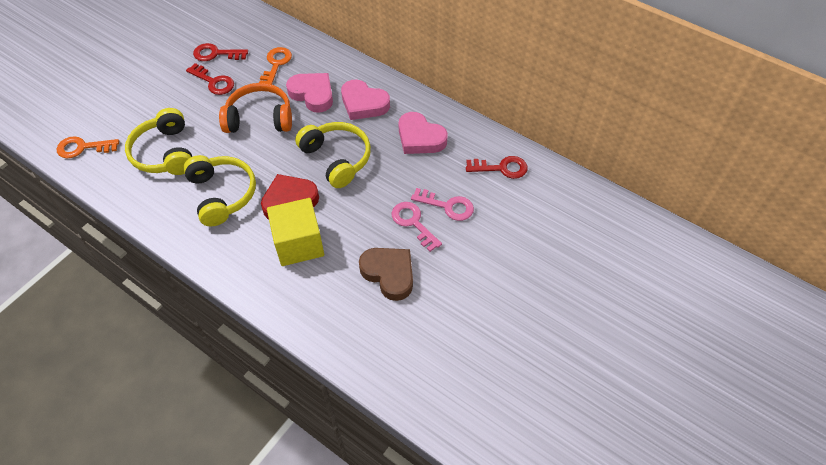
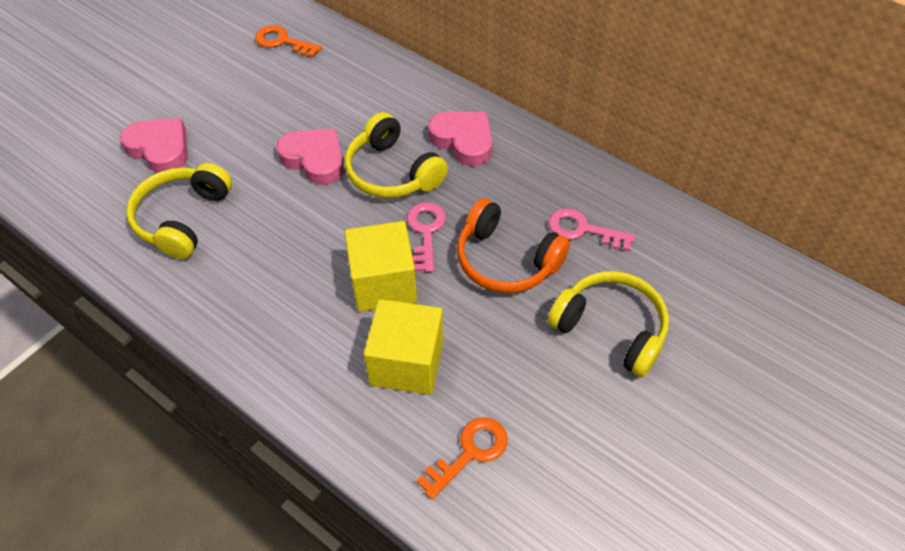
brown heart: [359,248,413,301] = 1 -> none = 0
red heart: [261,174,319,219] = 1 -> none = 0
red key: [186,63,234,95] [193,43,248,61] [466,156,528,179] = 3 -> none = 0
yellow cube: [267,198,324,266] = 1 -> [345,221,417,312] [364,299,443,395] = 2

